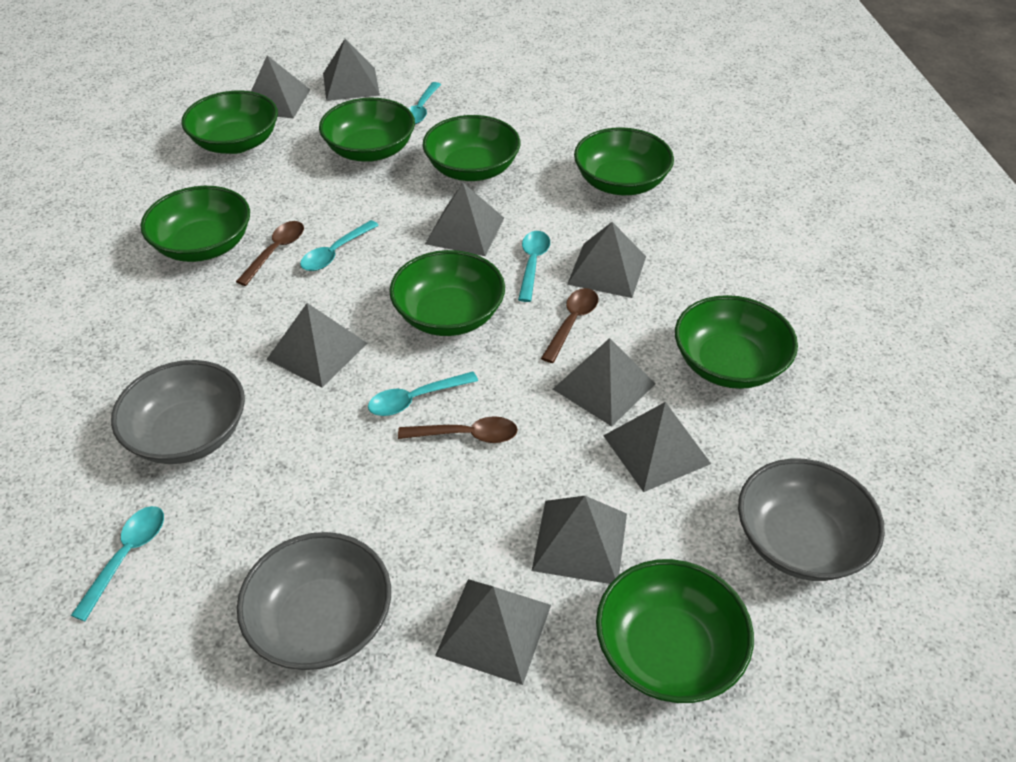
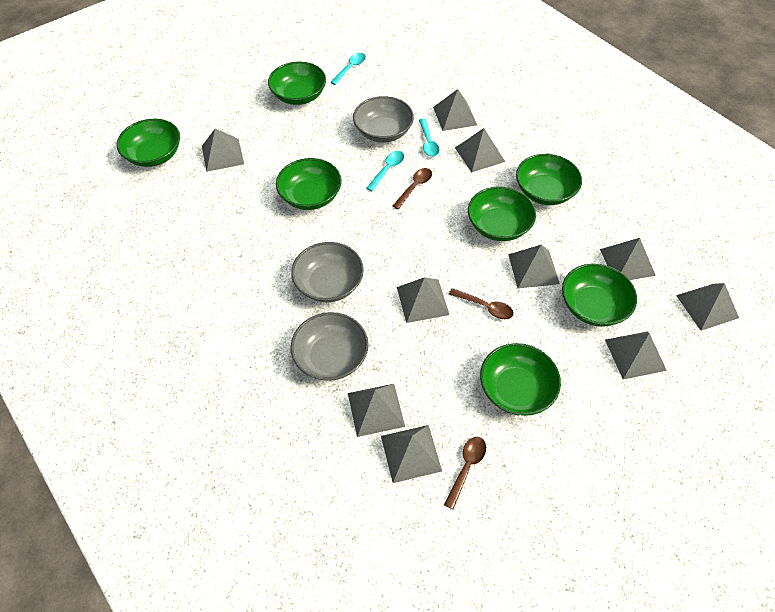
green bowl: [140,186,250,262] [181,91,278,154] [319,97,415,162] [389,250,505,336] [422,115,520,181] [574,127,674,195] [596,559,754,703] [675,295,798,389] = 8 -> [117,119,180,167] [268,61,326,105] [276,158,342,210] [468,186,536,241] [480,343,561,416] [516,154,582,205] [562,264,637,327] = 7
grey pyramid: [251,55,310,119] [266,303,367,388] [323,39,380,101] [425,183,504,256] [435,579,551,685] [532,496,627,584] [553,338,656,427] [567,222,646,298] [603,402,711,492] = 9 -> [202,128,244,172] [348,384,405,437] [381,425,442,483] [397,277,449,323] [433,89,477,131] [455,128,505,172] [508,245,560,288] [600,238,656,280] [605,332,667,380] [676,283,739,331] = 10
turquoise spoon: [71,506,164,621] [300,220,379,271] [368,371,478,416] [408,82,441,124] [518,231,550,302] = 5 -> [330,53,366,85] [366,151,404,191] [419,118,439,157] = 3

